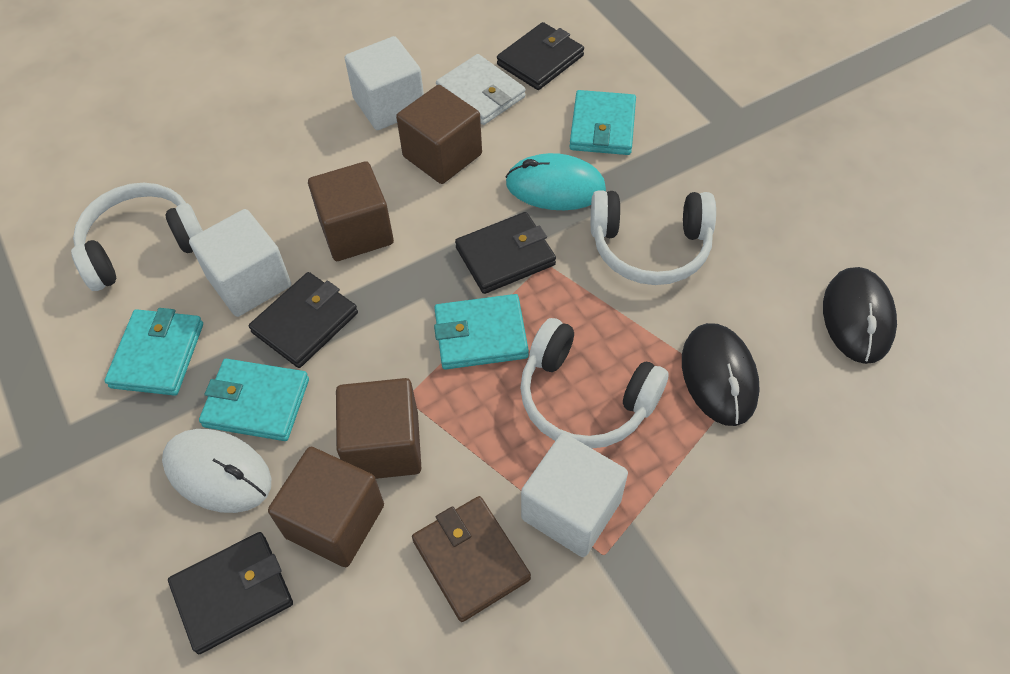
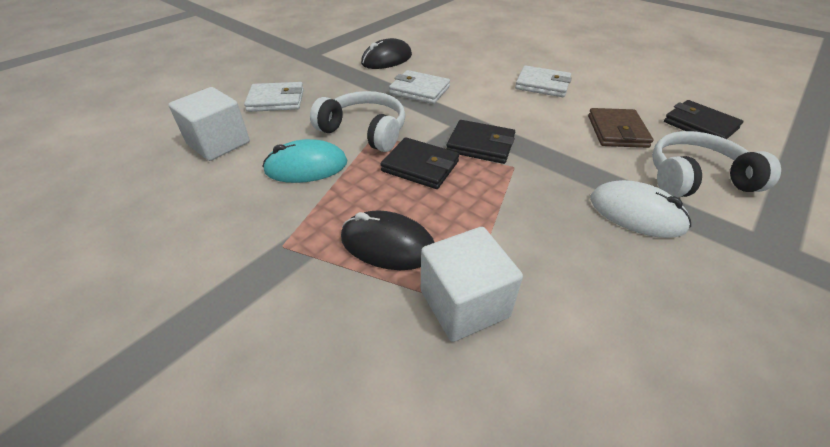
black wallet: [168,532,293,654] [249,272,358,368] [455,212,556,294] [497,22,584,90] = 4 -> [381,137,459,189] [446,120,515,164] [664,100,743,139] = 3
brown cube: [268,447,384,567] [308,161,394,261] [336,378,421,479] [396,85,482,184] = 4 -> none = 0
turquoise wallet: [105,308,203,396] [199,359,309,441] [434,294,529,370] [570,90,636,155] = 4 -> none = 0
white cube: [189,209,291,317] [345,36,424,130] [521,433,628,557] = 3 -> [168,87,250,161] [421,227,523,342] = 2
white headphones: [71,183,203,291] [520,318,669,449] [591,190,716,285] = 3 -> [310,91,405,152] [652,131,781,197] = 2
white wallet: [436,54,526,125] = 1 -> [244,82,304,112] [389,70,450,104] [515,65,572,97] = 3

